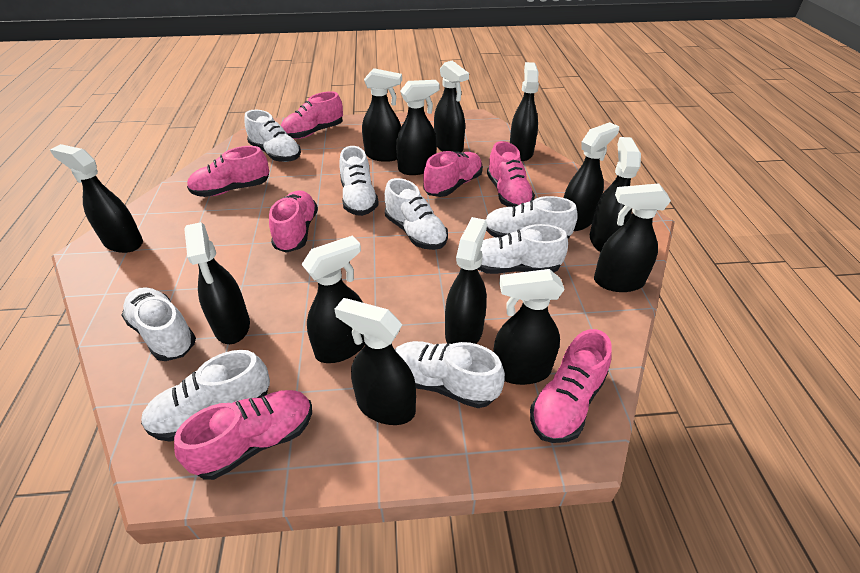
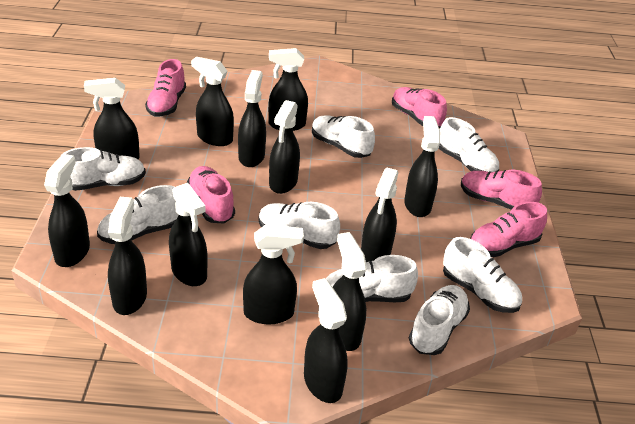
pink shoe: [174,390,312,480] [187,146,269,197] [269,190,318,253] [280,91,343,139] [423,151,483,197] [487,141,535,207] [530,329,612,443] = 7 -> [145,59,186,117] [187,166,235,223] [392,87,447,128] [461,170,542,210] [470,202,547,257] = 5

